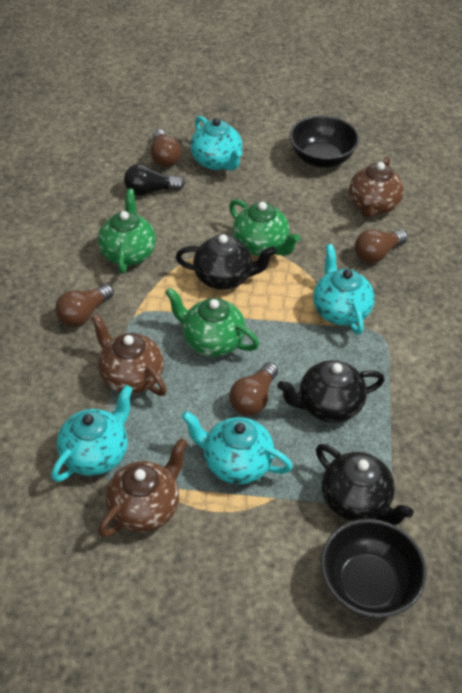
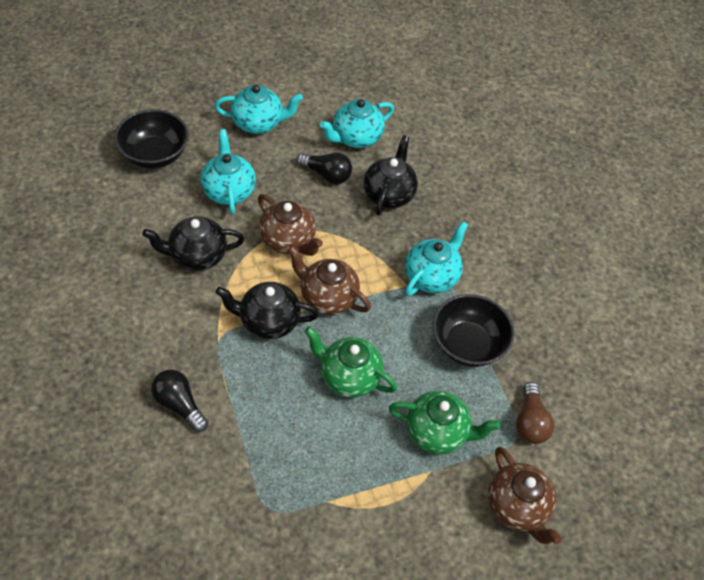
black light bulb: [124,164,185,196] = 1 -> [151,370,208,432] [296,153,352,184] = 2
brown light bulb: [55,284,114,327] [151,129,181,167] [229,362,278,416] [355,229,408,263] = 4 -> [516,382,554,444] = 1
green teapot: [98,189,156,274] [165,288,259,357] [229,199,300,256] = 3 -> [305,327,397,398] [389,391,500,454] = 2

